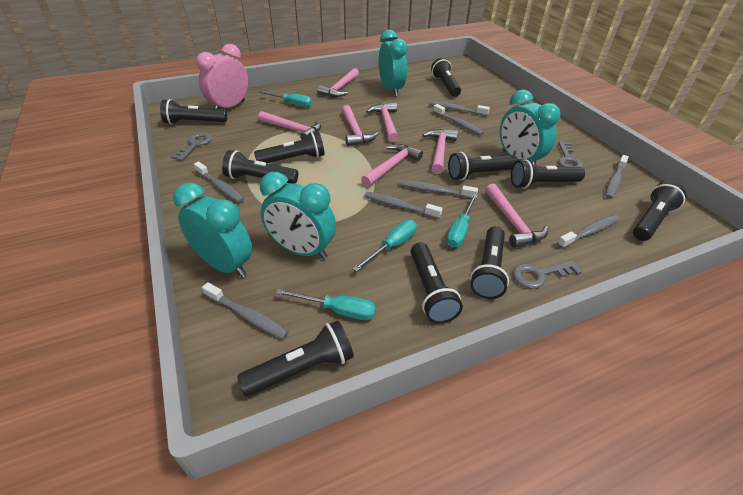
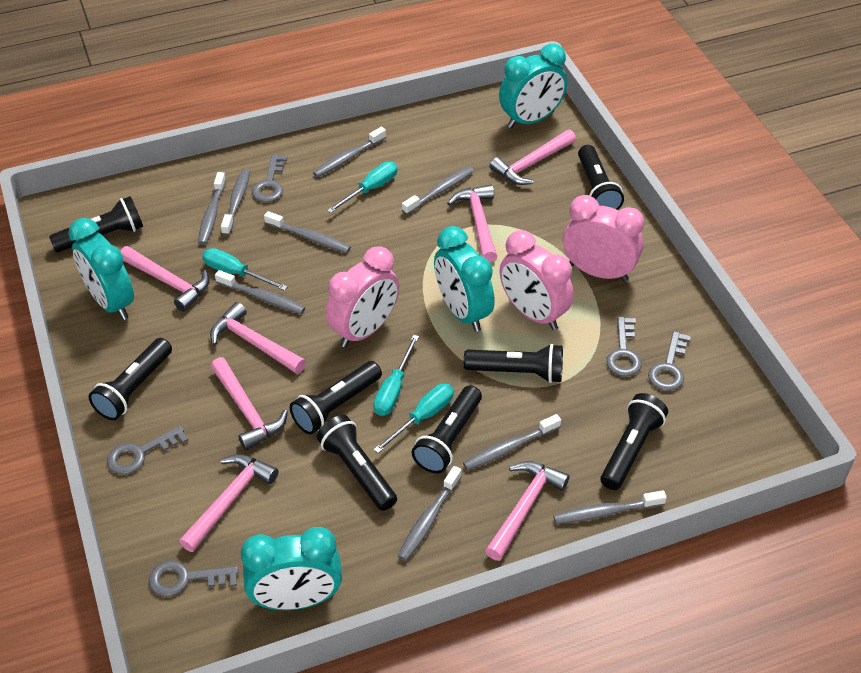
black flashlight: [160,99,227,125] [222,150,298,184] [237,320,354,396] [254,131,325,163] [411,243,463,324] [431,58,461,97] [448,152,518,180] [470,226,509,299] [511,160,585,189] [633,181,686,241] = 10 -> [49,196,143,252] [89,338,172,420] [290,361,382,435] [317,415,397,511] [412,385,482,473] [464,344,563,383] [578,145,624,210] [600,393,668,490] = 8
grey key: [171,132,212,161] [513,260,582,288] [558,141,583,168] = 3 -> [107,426,188,474] [149,560,239,597] [252,155,287,202] [606,317,642,377] [648,331,691,391] = 5
grey toothbrush: [194,161,244,203] [202,282,289,339] [364,192,443,219] [400,180,478,199] [429,101,490,116] [433,104,484,135] [557,214,620,248] [605,155,629,199] = 8 -> [198,172,226,245] [215,270,305,314] [221,169,250,236] [264,211,351,253] [313,127,386,177] [398,466,462,561] [402,166,474,215] [463,414,561,470] [553,490,667,524] = 9
pink clock: [196,44,248,109] = 1 -> [326,246,399,348] [500,230,574,330] [563,195,644,281] = 3

